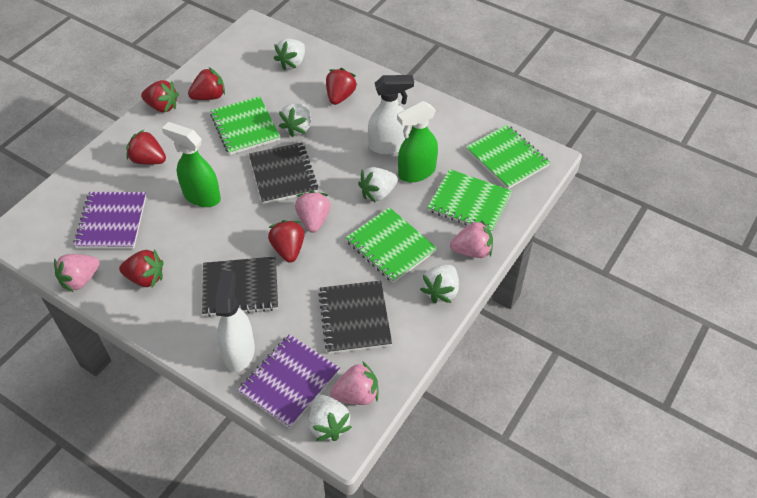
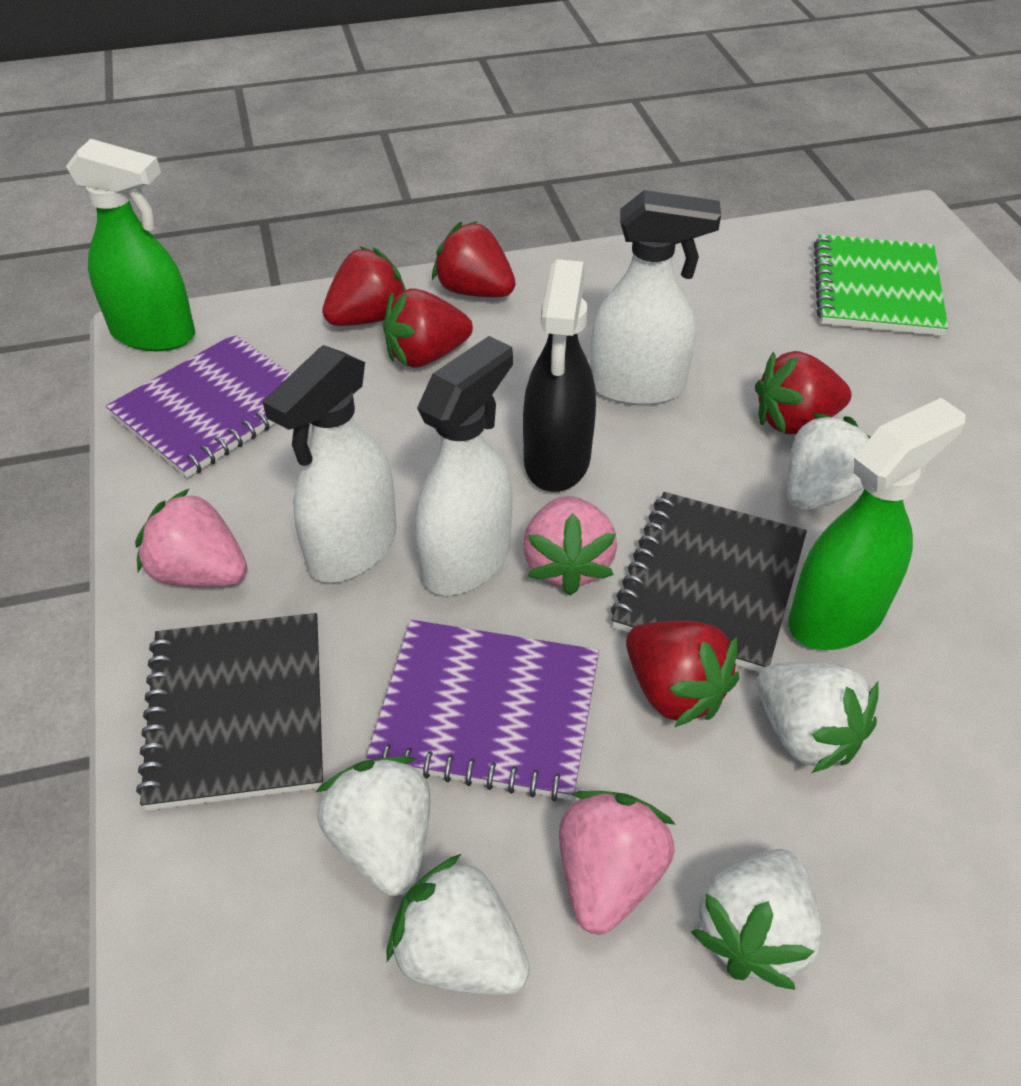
black notebook: [202,256,278,317] [249,142,318,204] [318,280,392,354] = 3 -> [136,613,323,810] [611,492,807,672] = 2
black spray bottle: none = 0 -> [523,259,596,492] = 1
green notebook: [210,96,280,155] [346,207,437,283] [427,169,512,233] [466,125,550,189] = 4 -> [814,234,948,336] = 1
pink strawberry: [54,254,100,292] [295,191,331,233] [330,361,378,405] [450,220,493,258] = 4 -> [135,488,247,587] [523,496,617,595] [559,791,676,935] = 3
red strawberry: [119,249,164,287] [126,130,166,165] [141,80,179,112] [188,67,225,100] [268,220,305,263] [326,68,357,105] = 6 -> [322,246,406,326] [383,288,473,368] [432,221,516,297] [626,621,739,727] [755,351,852,434] = 5
white spray bottle: [216,271,255,372] [368,75,414,154] = 2 -> [263,345,397,583] [415,336,513,596] [590,190,721,405] = 3

